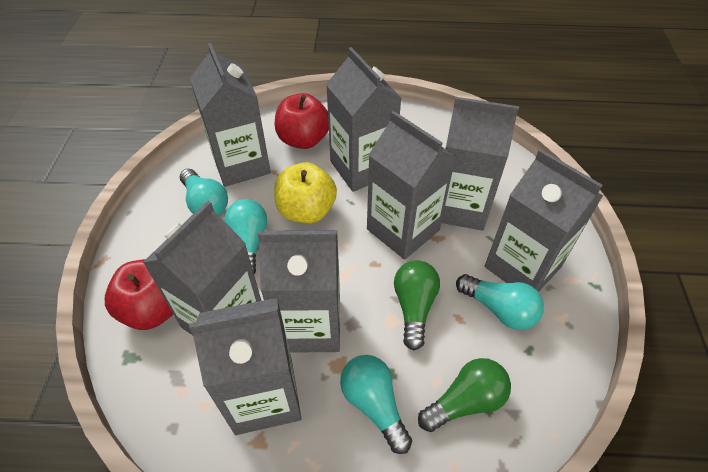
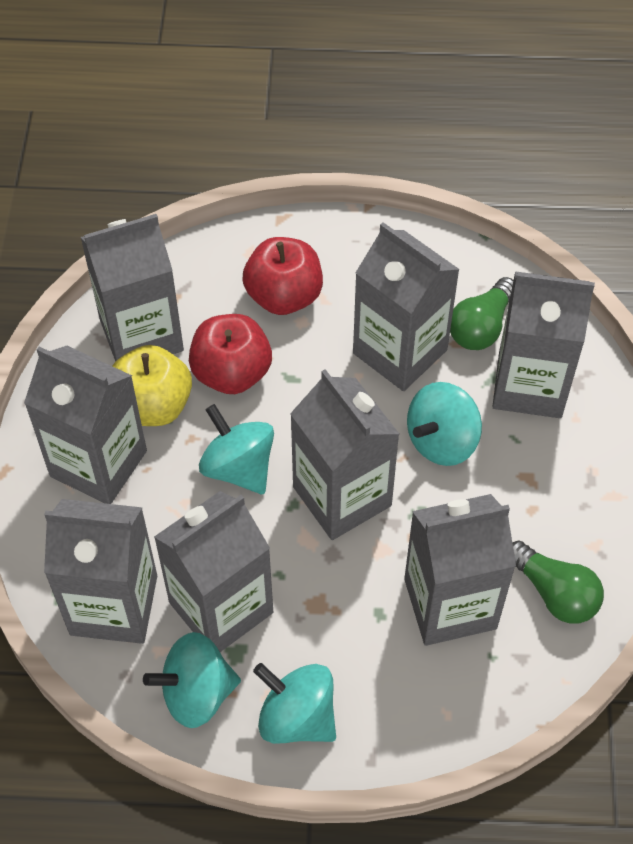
turquoise light bulb: [180,169,228,215] [224,199,267,274] [340,355,412,454] [456,274,544,330] = 4 -> none = 0
turquoise spinning top: none = 0 -> [143,632,241,728] [199,404,274,494] [253,663,336,744] [407,382,482,466] = 4

